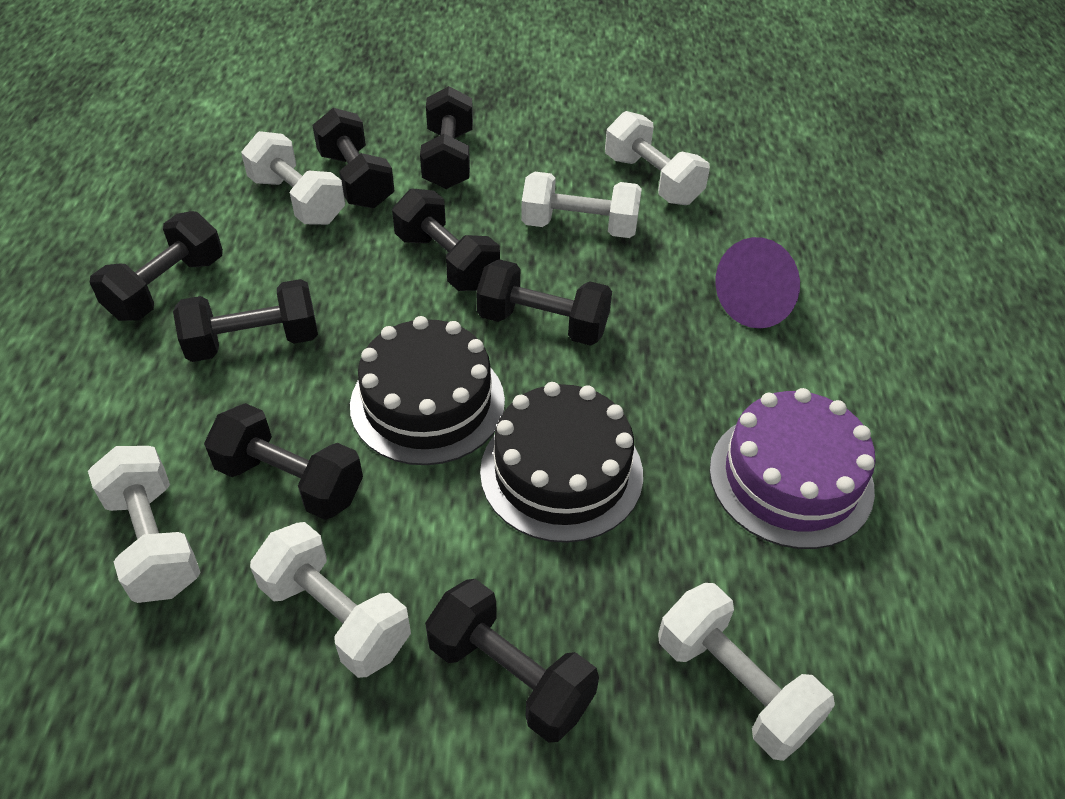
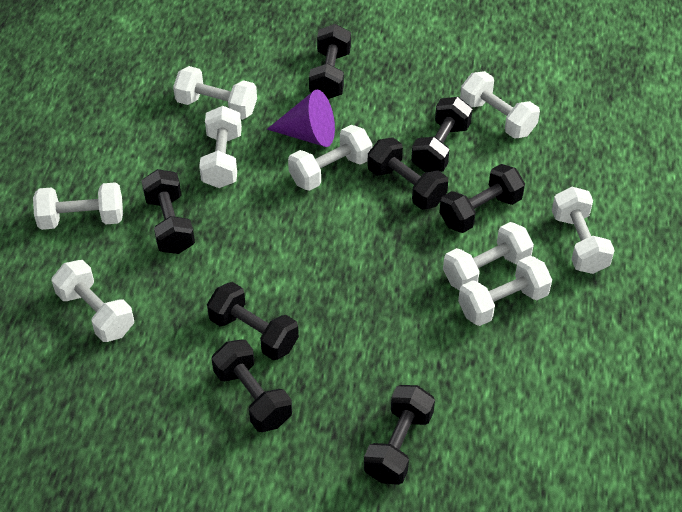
black cake: [350,316,505,465] [480,382,643,543] = 2 -> none = 0
purple cake: [710,388,875,549] = 1 -> none = 0
white dumbbell: [88,446,201,603] [241,131,345,225] [250,522,411,678] [521,172,642,238] [605,111,710,205] [658,583,835,761] = 6 -> [33,182,123,230] [51,260,134,342] [173,66,257,120] [199,106,242,188] [288,125,373,191] [443,222,534,290] [458,256,552,326] [460,71,540,139] [552,187,615,274] = 9

